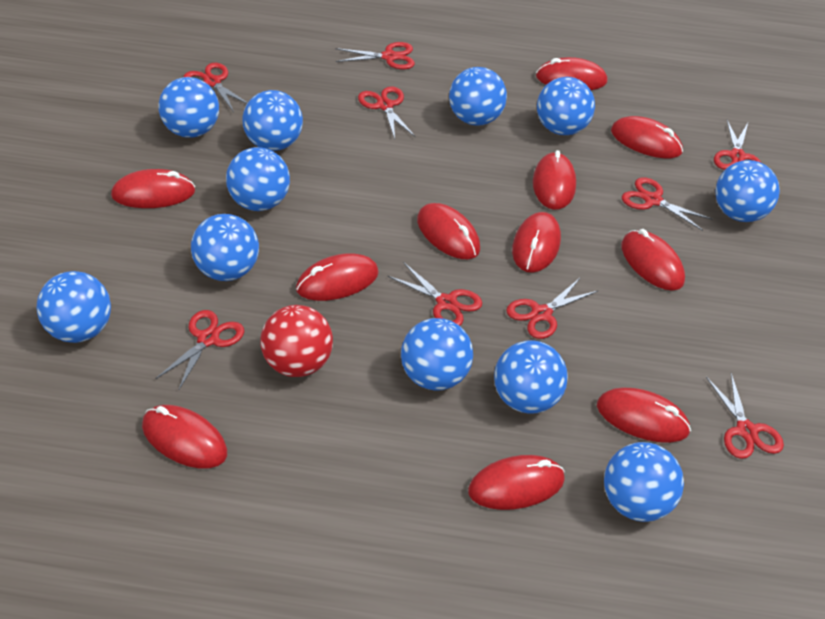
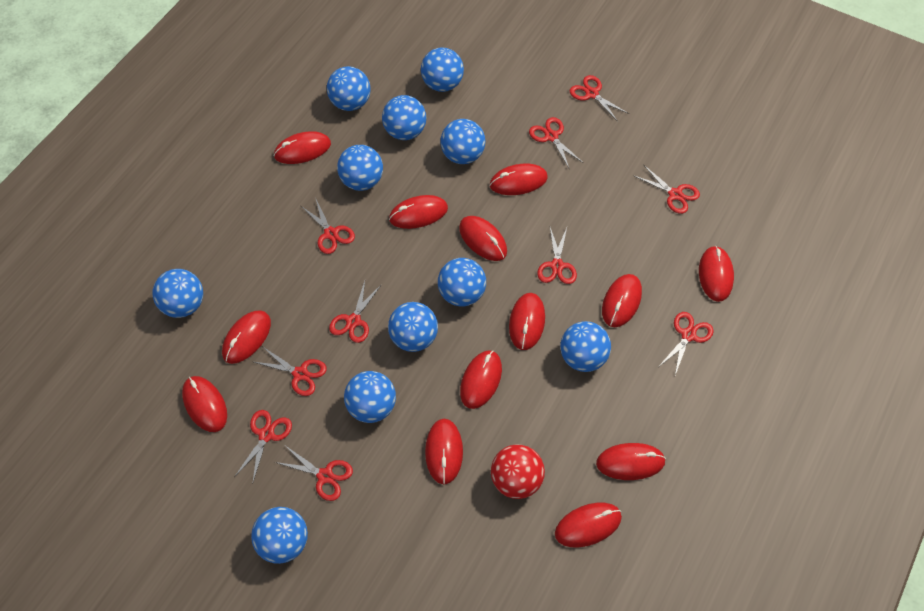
red mouse: [111,169,195,208] [142,405,227,468] [296,253,379,301] [417,203,480,259] [468,455,565,510] [512,212,561,273] [533,150,576,210] [536,57,608,90] [597,387,691,443] [611,116,683,158] [621,229,685,291] = 11 -> [182,376,227,432] [222,310,271,364] [274,131,331,164] [389,195,448,229] [425,419,463,484] [459,216,507,261] [460,350,502,409] [490,164,548,195] [509,293,545,350] [555,503,622,547] [596,443,666,480] [602,274,642,327] [699,246,734,302] = 13
red scissors: [155,310,244,389] [184,63,248,112] [335,42,415,69] [358,86,416,139] [388,263,482,326] [506,278,598,339] [622,177,713,231] [706,373,784,459] [714,120,761,170] = 9 -> [234,410,292,484] [254,346,327,396] [275,446,353,501] [301,200,355,254] [329,281,382,343] [529,117,583,170] [537,227,577,284] [569,75,629,122] [633,165,700,214] [659,312,714,375] = 10

